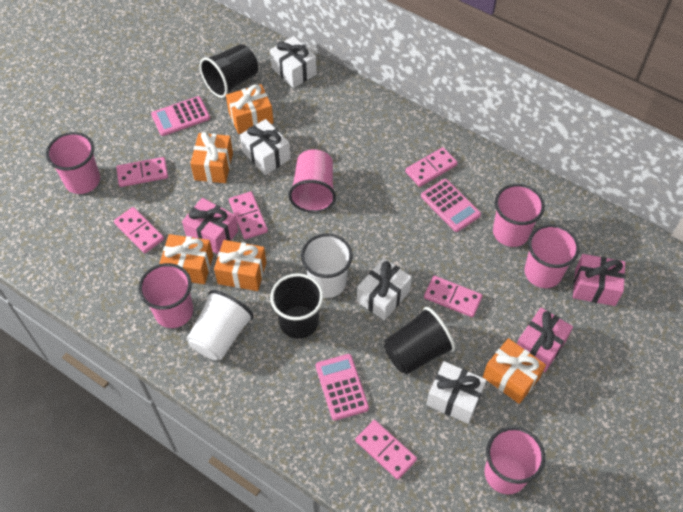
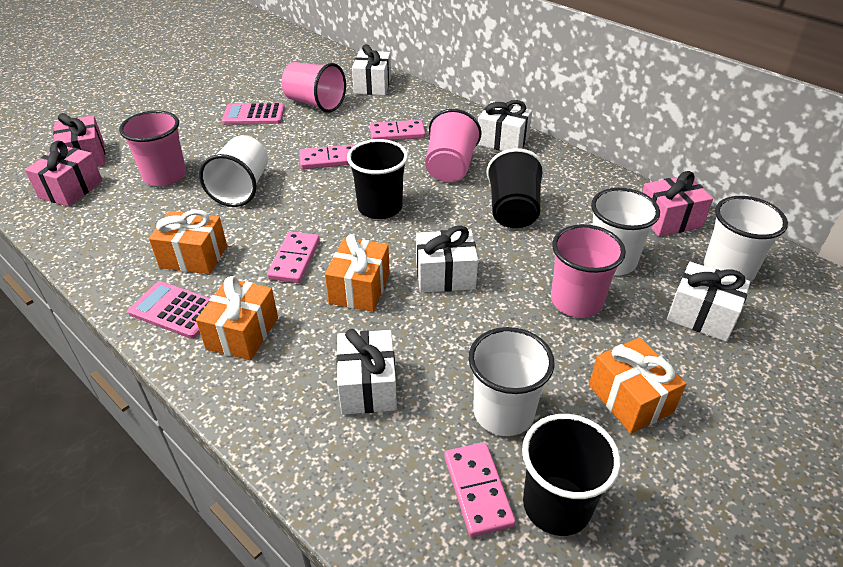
orange gift: [159,234,213,284] [190,132,233,183] [214,240,267,291] [226,84,274,134] [483,338,546,404] = 5 -> [149,209,227,274] [196,276,278,360] [325,234,390,312] [589,337,687,434] = 4
pink calculator: [151,96,210,136] [316,354,369,421] [421,179,481,232] = 3 -> [128,281,210,339] [222,103,285,125] = 2
pink cup: [46,132,100,194] [139,263,193,328] [288,149,336,213] [485,426,545,494] [493,184,545,247] [524,224,580,288] = 6 -> [119,110,186,186] [281,62,346,113] [425,109,482,182] [551,224,626,318] = 4
pink domino: [114,207,164,253] [116,157,168,187] [229,192,268,239] [355,420,417,480] [405,147,458,187] [424,276,483,317] = 6 -> [267,231,320,283] [299,145,355,169] [370,120,425,140] [444,442,516,537] = 4
white cup: [187,290,254,360] [301,234,353,298] = 2 -> [199,135,268,207] [469,327,555,436] [591,188,660,275] [704,196,788,282] = 4
white gift: [240,119,290,175] [270,36,317,88] [357,258,412,321] [426,361,487,424] = 4 -> [336,329,397,415] [352,44,391,95] [416,225,478,293] [478,100,532,151] [667,262,750,342] = 5

